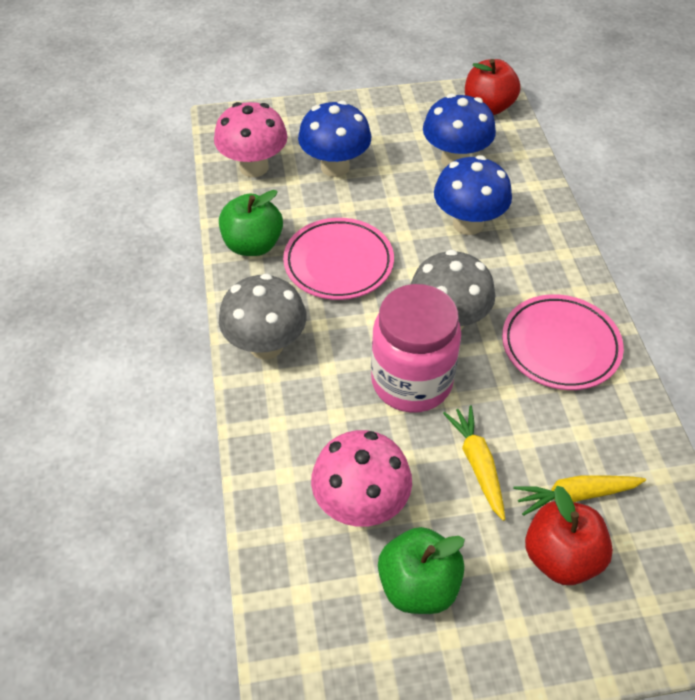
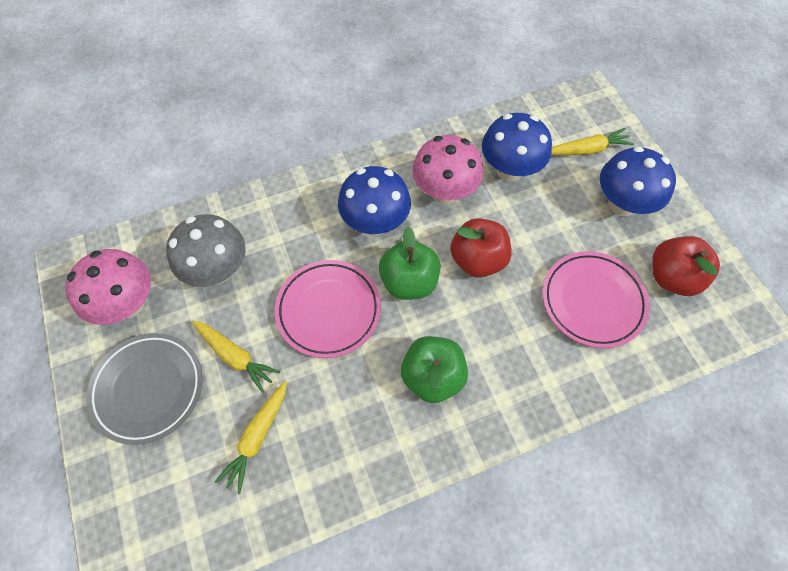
grey mushroom: [219,274,307,360] [410,250,495,330] = 2 -> [166,214,246,287] = 1
grey plate: none = 0 -> [86,333,202,445] = 1
pink jar: [371,284,461,413] = 1 -> none = 0
yellow carrot: [443,406,505,521] [513,476,646,516] = 2 -> [192,320,280,393] [215,381,287,494] [551,128,634,155] = 3

